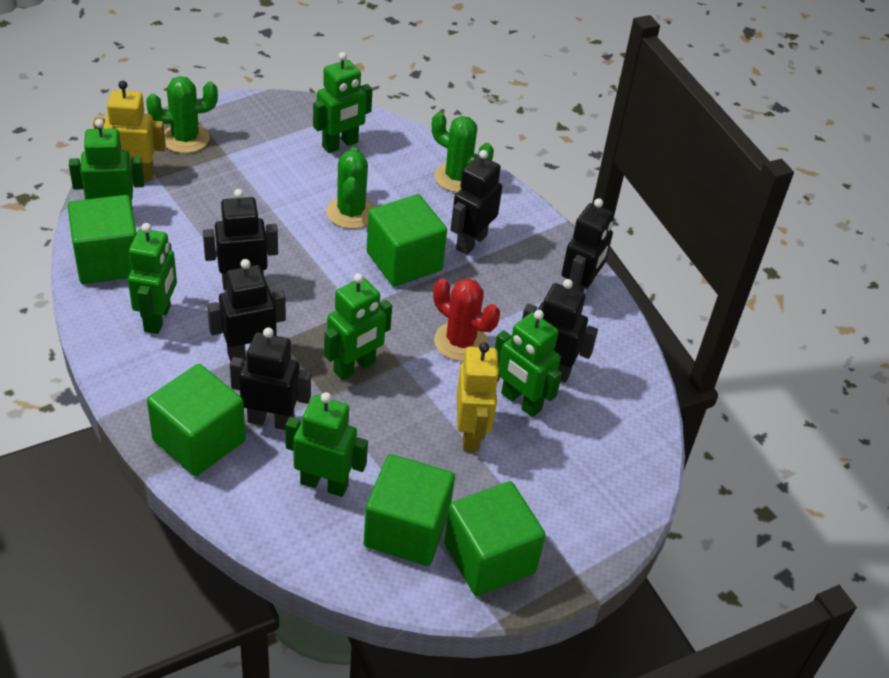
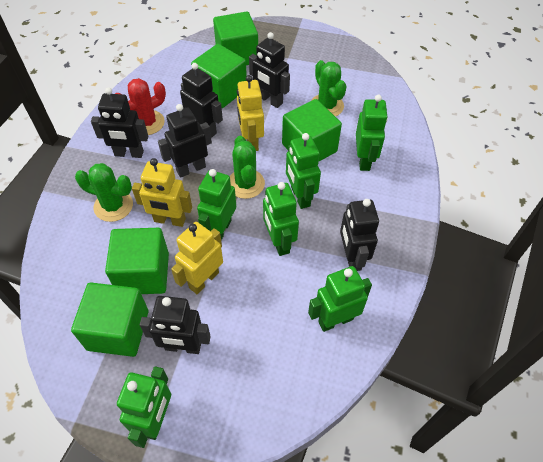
yellow robot: [93,81,166,181] [457,342,500,451] = 2 -> [132,158,192,227] [171,222,223,294] [237,75,264,151] = 3

